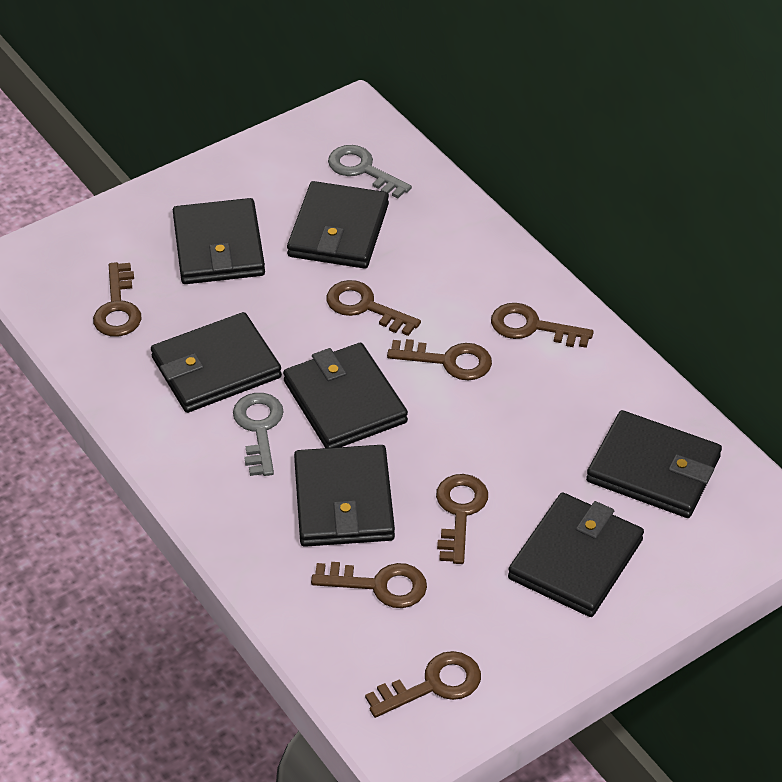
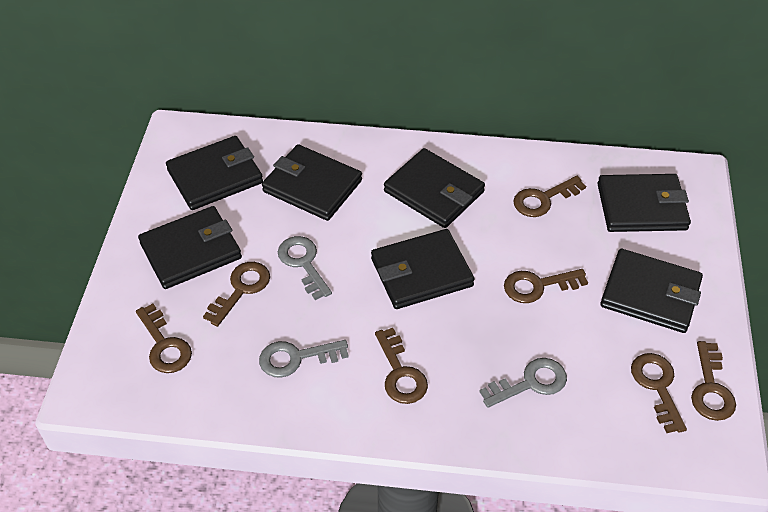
grey key: [233,393,283,476] [328,145,412,199] = 2 -> [259,340,349,378] [278,236,332,300] [479,358,567,408] = 3

